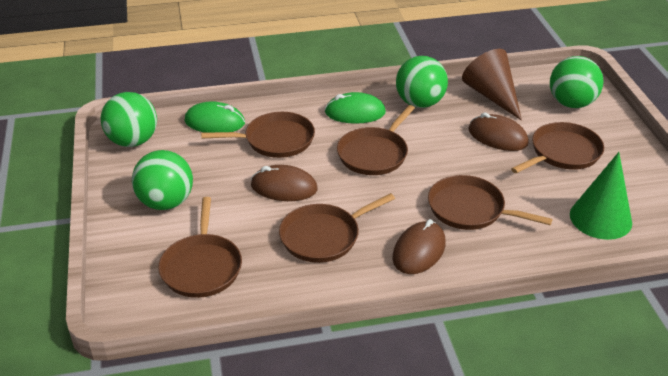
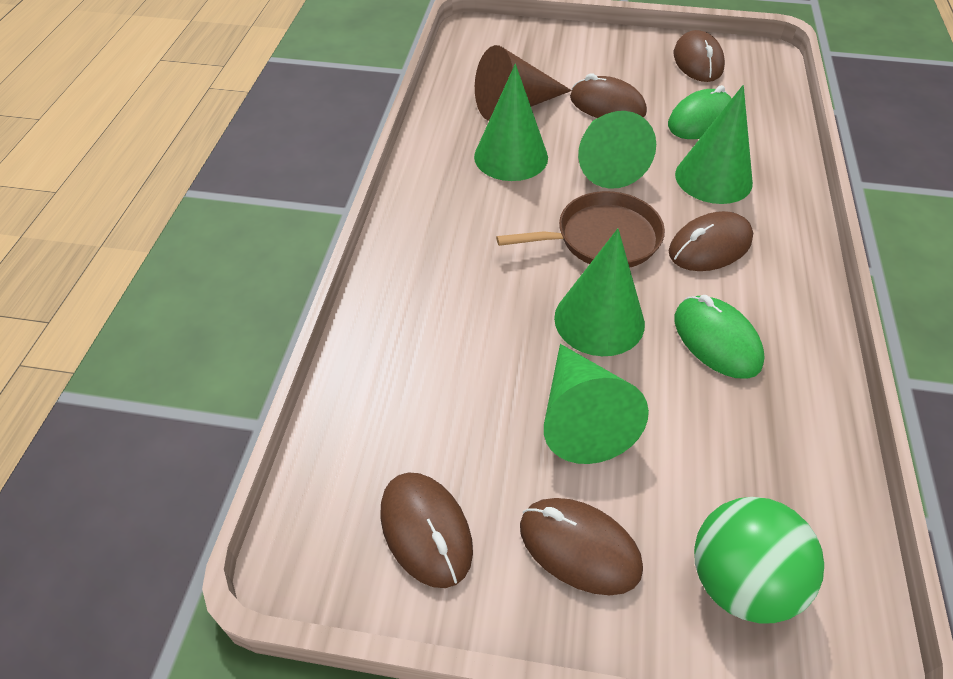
brown mouse: [251,165,317,201] [392,219,446,274] [468,112,529,151] = 3 -> [380,472,473,588] [520,498,643,595] [570,74,647,118] [669,211,753,271] [674,30,725,82] = 5
brown pan: [158,197,242,298] [201,112,315,158] [279,193,395,263] [337,105,415,175] [428,175,553,230] [511,122,604,173] = 6 -> [496,191,665,268] = 1
green ball: [101,92,157,147] [132,150,193,210] [396,56,448,108] [550,56,603,108] = 4 -> [694,497,824,623] = 1
green cone: [570,152,632,240] = 1 -> [474,64,548,181] [544,344,649,464] [554,229,645,356] [578,111,656,189] [675,85,753,204] = 5

